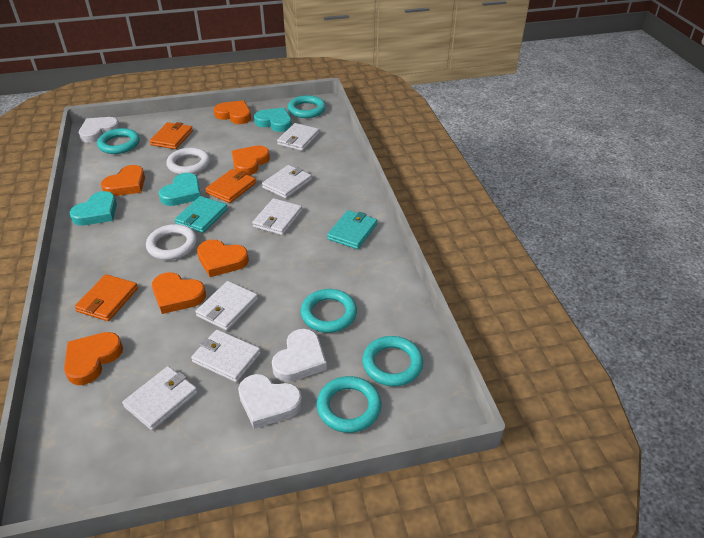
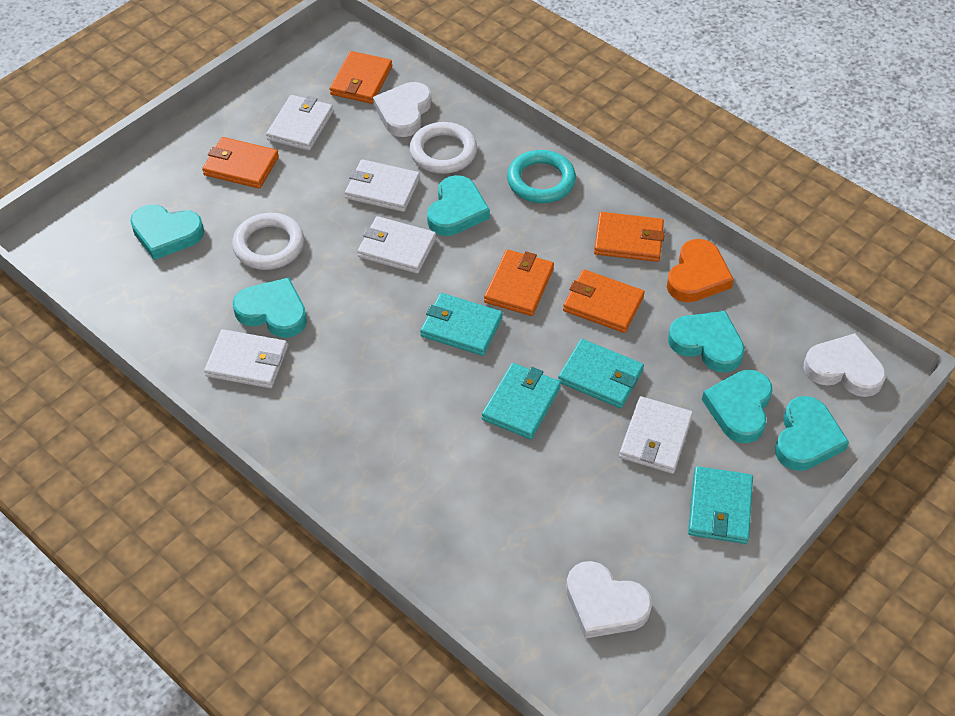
orange heart: [64,332,123,385] [101,165,145,196] [152,272,206,314] [197,240,249,277] [214,100,251,124] [232,145,270,175] = 6 -> [667,239,734,302] = 1
orange wallet: [74,274,138,321] [149,122,193,149] [205,169,256,203] = 3 -> [202,137,279,189] [330,51,392,104] [484,249,554,316] [563,269,645,333] [594,212,665,262] = 5
turquoise heart: [69,191,117,225] [159,173,201,206] [254,107,292,132] = 3 -> [130,205,204,260] [233,277,307,338] [427,175,490,236] [668,311,745,372] [702,370,773,443] [775,396,849,471] = 6
turquoise ring: [97,128,140,154] [288,95,326,118] [301,289,357,333] [317,376,381,433] [362,336,423,386] = 5 -> [507,150,576,203] = 1
turquoise wallet: [175,196,228,233] [327,210,377,249] = 2 -> [420,293,503,356] [482,363,561,439] [558,339,644,408] [688,466,753,544] = 4
white wallet: [122,366,198,431] [191,329,261,382] [195,281,258,331] [252,198,302,235] [262,165,312,199] [277,123,319,151] = 6 -> [204,329,288,388] [266,95,333,151] [345,159,420,212] [357,216,436,274] [619,396,693,474] = 5

